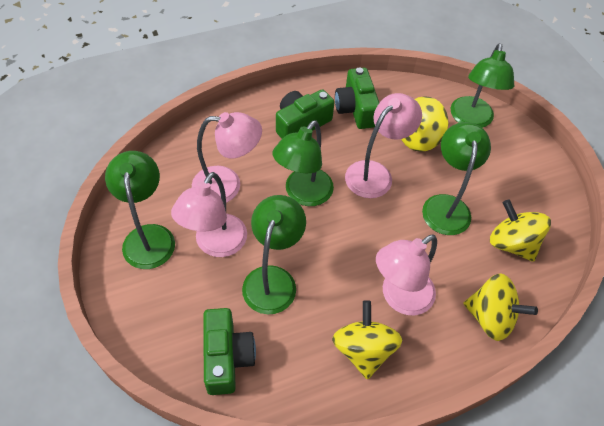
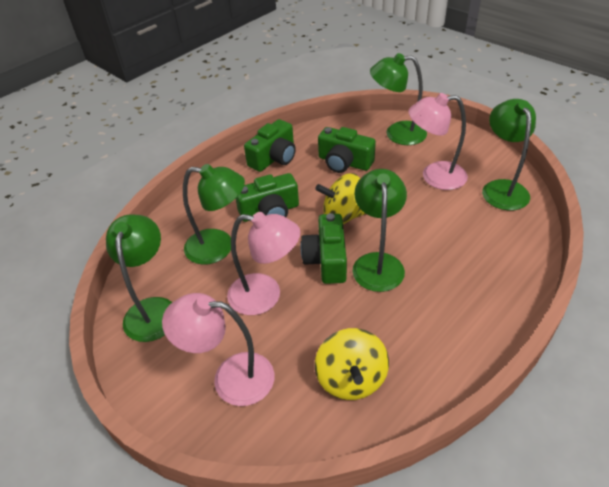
green camera: [203,308,256,395] [276,89,335,139] [335,68,379,129] = 3 -> [236,173,299,222] [244,119,296,172] [301,213,347,284] [318,127,376,173] = 4
pink lamp: [171,172,247,257] [192,112,262,203] [345,93,422,198] [376,234,437,315] = 4 -> [162,293,274,406] [227,212,300,315] [408,93,468,190] = 3
yellow spinning top: [332,300,402,380] [401,96,448,152] [463,273,538,341] [490,200,551,262] = 4 -> [315,173,365,224] [315,328,389,400] = 2

